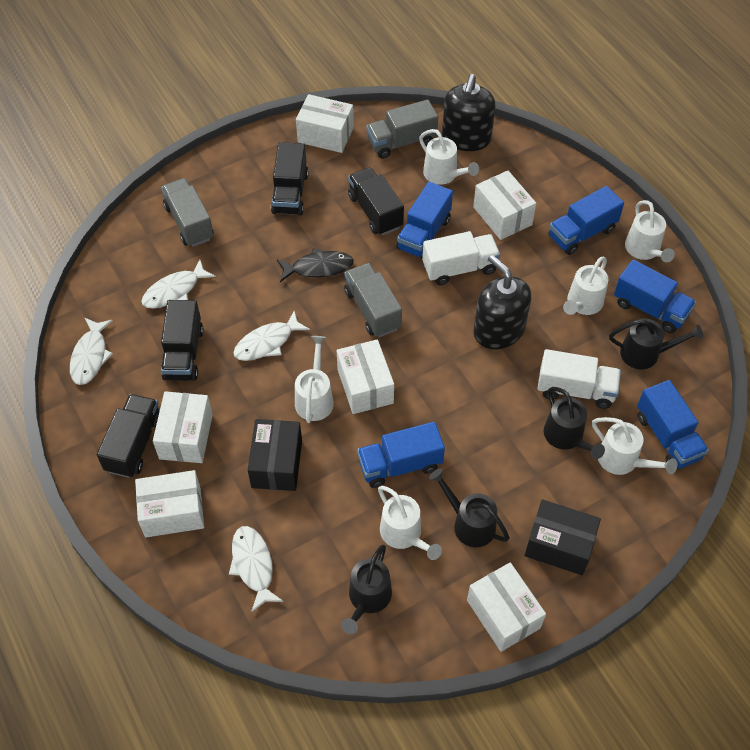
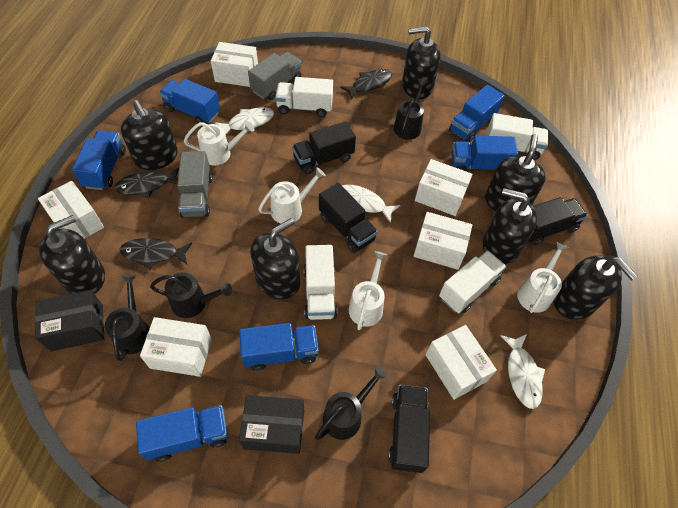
black fish: [277,248,354,282] = 1 -> [114,167,179,198] [119,238,192,269] [340,69,392,99] = 3
black soap dispenser: [442,74,496,151] [474,255,531,349] = 2 -> [39,215,105,294] [121,100,178,170] [250,218,300,299] [402,26,441,99] [483,188,537,264] [485,134,546,211] [554,256,638,319] = 7
blue truck: [357,422,445,488] [396,182,453,259] [549,186,624,255] [614,259,696,333] [637,380,709,468] = 5 -> [72,130,126,190] [136,405,228,462] [159,79,220,123] [239,323,319,371] [449,85,505,142] [451,135,518,173] = 6
grey truck: [161,178,214,247] [344,263,402,337] [366,100,438,159] = 3 -> [177,151,213,218] [248,52,301,100] = 2
white fish: [70,318,113,385] [141,260,216,308] [229,526,283,612] [233,311,310,361] = 4 -> [215,107,274,135] [342,185,401,223] [501,334,545,409] = 3
white truck: [422,231,500,285] [538,349,621,409] = 2 -> [275,77,333,117] [304,245,337,320] [439,250,506,313] [486,113,548,160] = 4
white watering can: [295,336,334,423] [378,486,442,560] [419,129,479,185] [563,257,609,315] [592,417,677,475] [625,200,675,262] = 6 -> [184,121,254,165] [258,168,326,224] [349,251,387,330] [517,242,569,313] = 4

